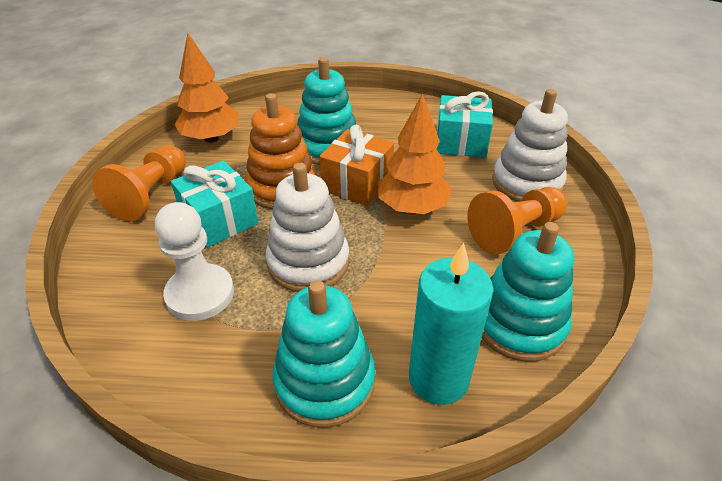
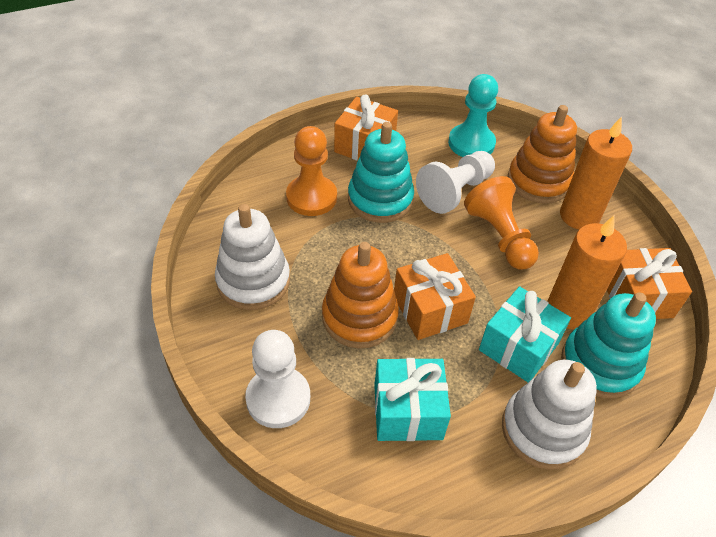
orange candle: none = 0 -> [547,215,627,329] [560,116,632,229] = 2
orange gift: [319,125,394,206] = 1 -> [334,95,398,161] [394,253,476,340] [607,248,692,319] = 3
orange stacking toy: [245,93,317,209] = 1 -> [322,242,399,349] [508,105,577,204] = 2
orange tree: [174,33,239,143] [378,93,452,214] = 2 -> none = 0
turquoise candle: [409,243,493,405] = 1 -> none = 0
turquoise pawn: none = 0 -> [448,74,498,157] = 1
turquoise stacking toy: [272,280,375,428] [297,57,356,165] [482,222,574,362] = 3 -> [348,122,414,223] [561,292,656,399] = 2
white pawn: [155,202,234,321] = 1 -> [245,330,310,428] [416,151,495,214] = 2

